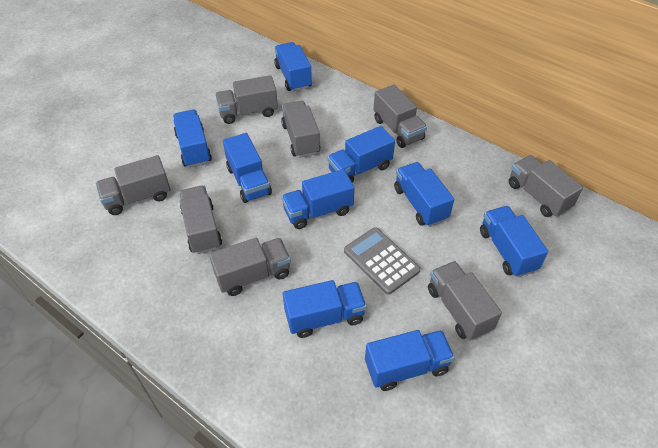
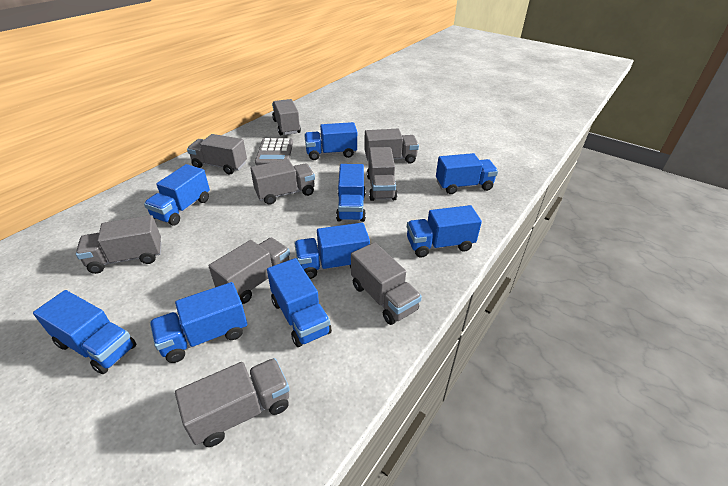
grey truck: [96,155,171,215] [179,186,222,254] [209,238,291,296] [215,75,278,124] [281,101,320,158] [373,84,427,148] [428,261,502,341] [509,155,583,217] = 8 -> [76,215,161,274] [175,358,290,447] [187,134,247,174] [209,238,290,304] [250,159,315,205] [272,99,301,135] [351,242,422,325] [364,129,419,164] [367,147,397,201] = 9

